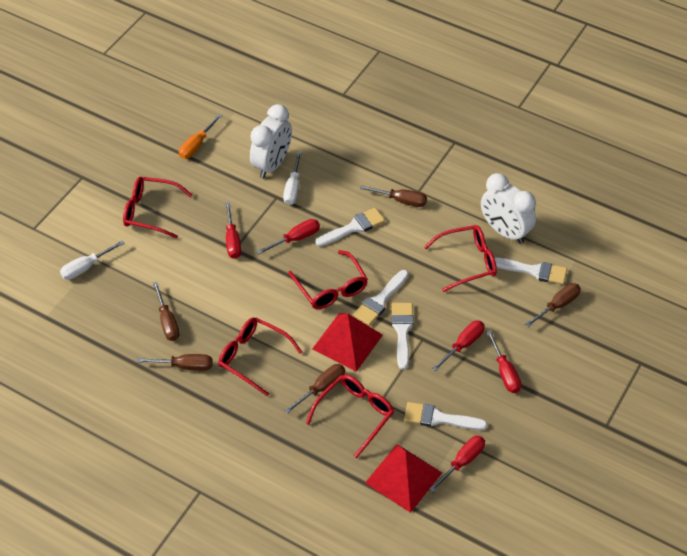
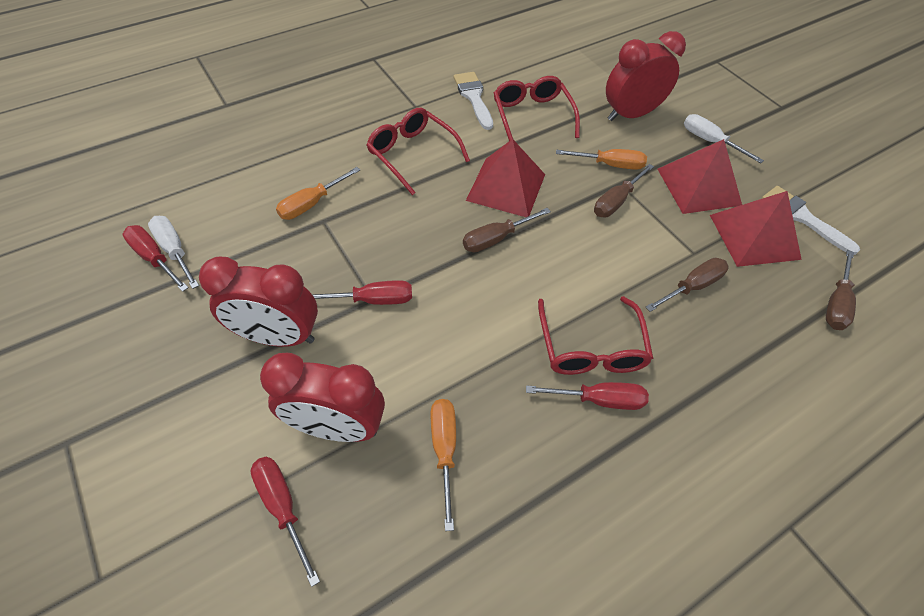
brown screwdriver: [137,354,213,371] [153,282,179,341] [284,364,345,414] [359,185,427,207] [525,283,581,327] = 5 -> [463,208,551,252] [594,164,654,217] [646,258,729,312] [826,250,856,330] = 4
orange screwdriver: [179,114,222,159] = 1 -> [276,167,360,220] [431,399,456,531] [556,149,647,170] = 3
red clock: none = 0 -> [199,257,318,347] [260,353,385,442] [606,31,686,121] = 3
red glasses: [123,177,193,238] [218,317,302,396] [288,250,368,309] [306,374,394,458] [424,225,497,292] = 5 -> [367,108,470,195] [494,76,580,141] [538,296,653,375] = 3
red pyramid: [312,313,383,372] [365,444,442,513] = 2 -> [466,139,545,217] [658,139,742,214] [710,191,802,267] = 3
red screwdriver: [225,202,241,259] [256,219,320,254] [429,436,485,492] [432,321,485,371] [486,330,521,393] = 5 -> [123,225,189,292] [250,456,320,587] [313,280,412,305] [526,382,649,410] = 4
white brush: [315,208,385,246] [353,270,409,326] [391,303,414,370] [404,402,487,430] [494,257,567,285] = 5 -> [454,72,493,130] [761,186,860,255] = 2
white clock: [250,104,292,179] [481,173,536,244] = 2 -> none = 0

